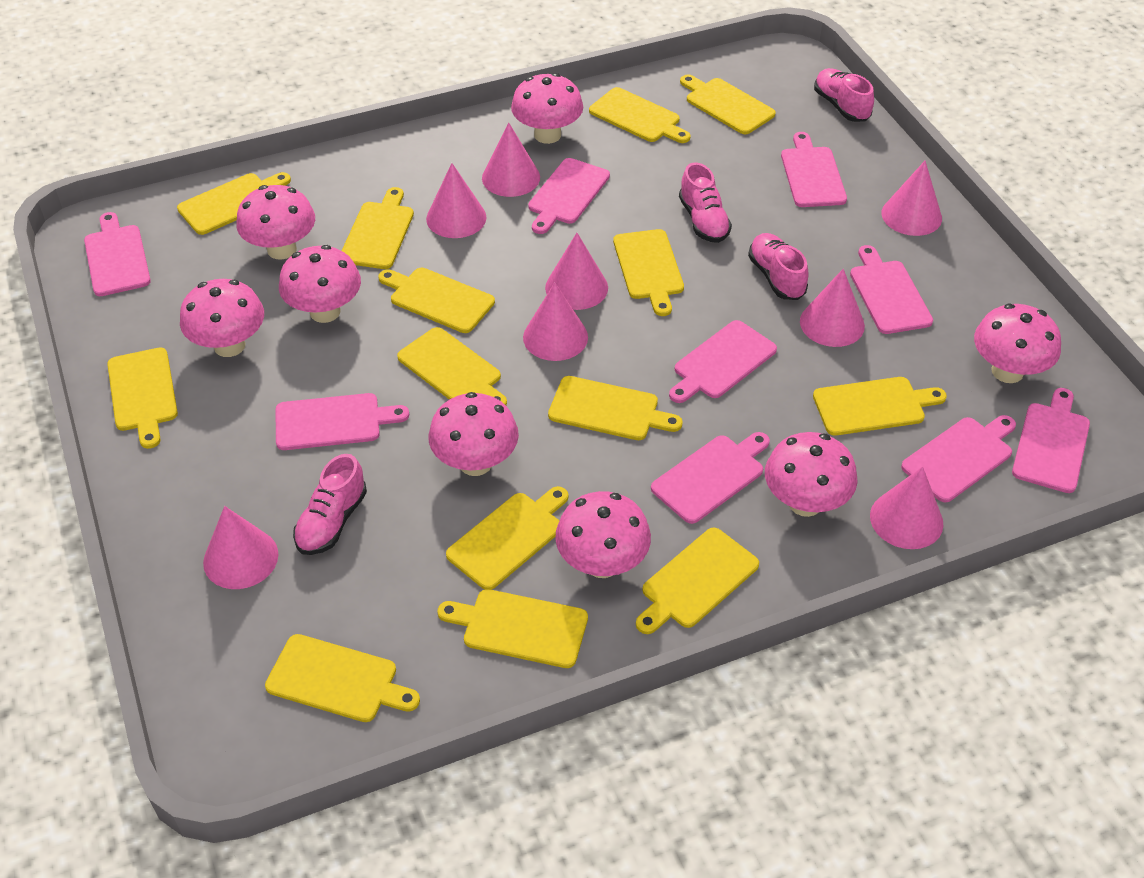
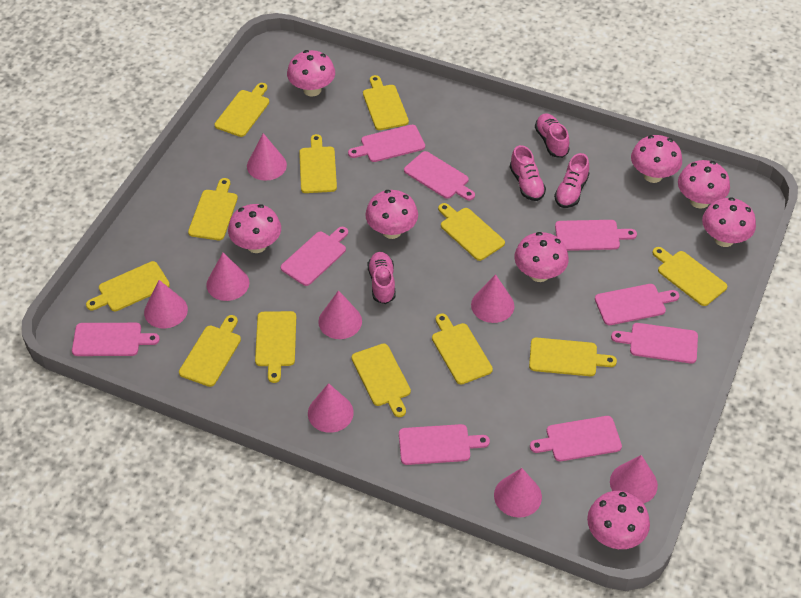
yellow cutting board: [107,347,178,449] [177,172,291,235] [265,634,420,722] [342,187,414,269] [378,268,495,333] [397,327,507,405] [437,589,588,668] [446,486,569,590] [548,376,683,440] [589,87,690,143] [613,229,684,316] [636,527,759,634] [680,75,776,134] [813,377,947,435] = 14 -> [86,261,170,311] [179,315,241,387] [188,178,238,240] [215,83,269,137] [255,311,296,383] [299,134,337,193] [352,343,411,417] [363,75,409,130] [432,313,493,385] [438,203,505,261] [529,338,617,376] [652,247,727,306] = 12

